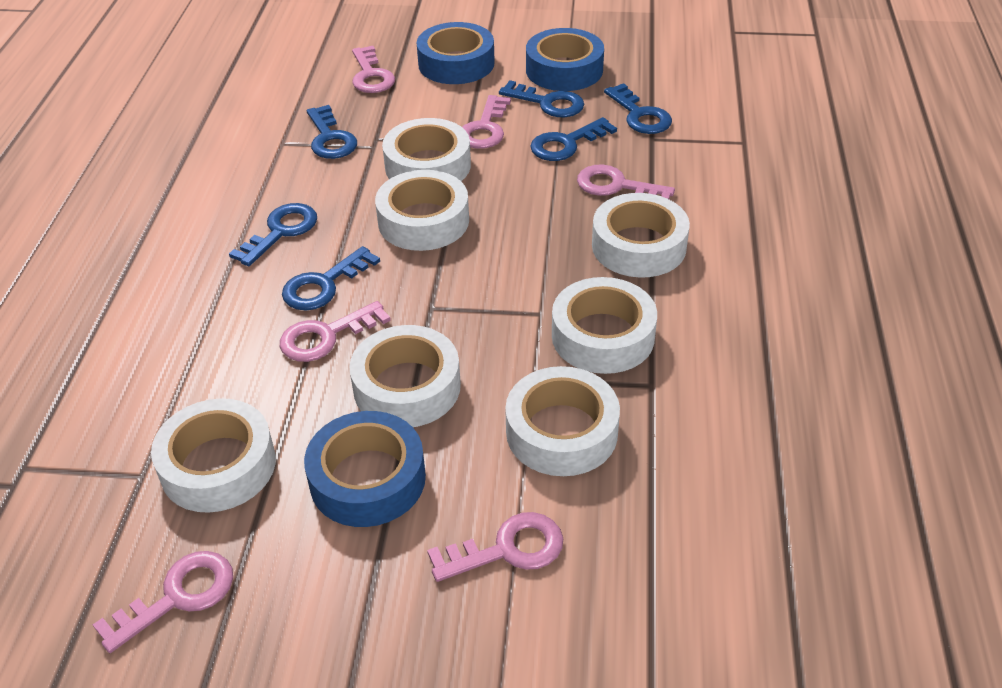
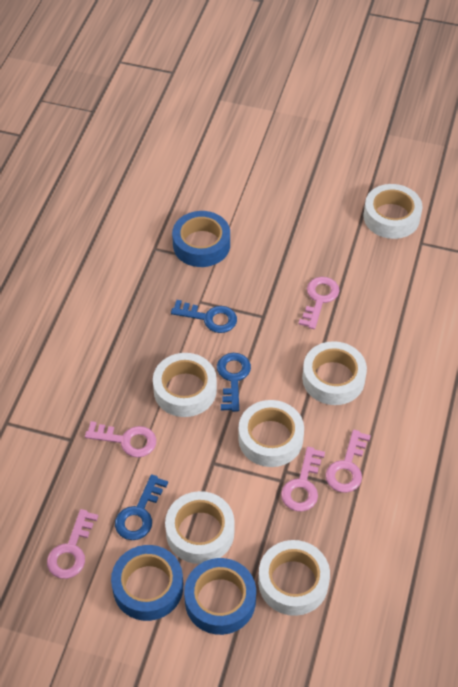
blue key: [229,203,317,266] [282,246,380,310] [307,105,357,159] [499,80,584,117] [530,117,617,161] [604,83,672,134] = 6 -> [115,474,168,540] [171,300,237,333] [217,353,251,412] = 3
pink key: [93,551,233,653] [280,301,391,362] [352,46,395,93] [427,512,563,582] [462,95,511,149] [577,164,675,199] = 6 -> [47,509,98,579] [85,421,156,457] [281,447,325,512] [299,277,339,329] [325,430,371,493] = 5
white tape: [151,399,276,513] [349,325,461,427] [375,170,469,251] [382,118,471,181] [505,366,620,476] [552,277,657,374] [592,193,690,278] = 7 -> [153,353,217,417] [165,491,235,564] [238,400,304,467] [258,540,330,616] [302,341,367,405] [363,184,423,239] = 6

